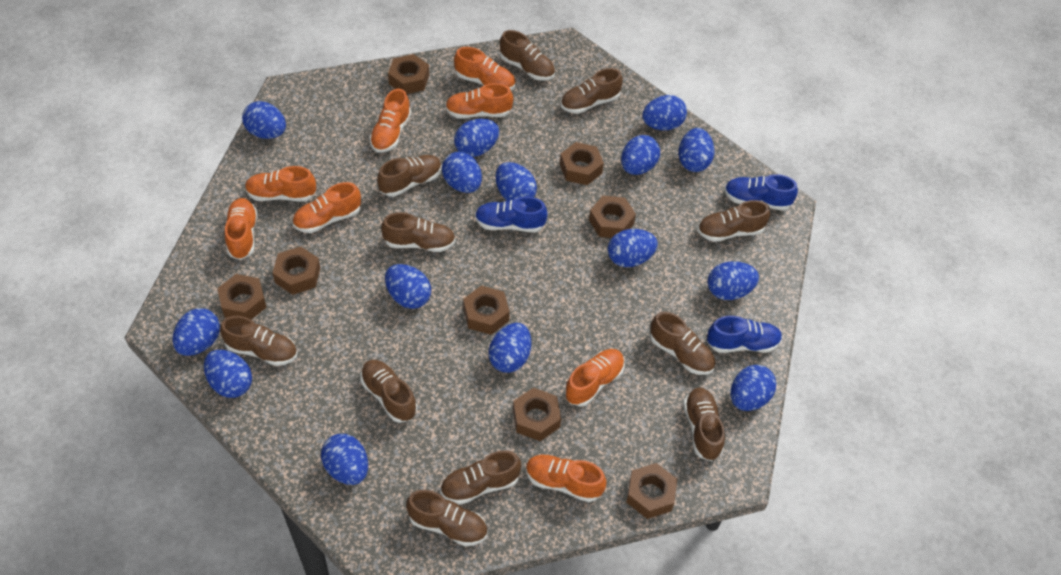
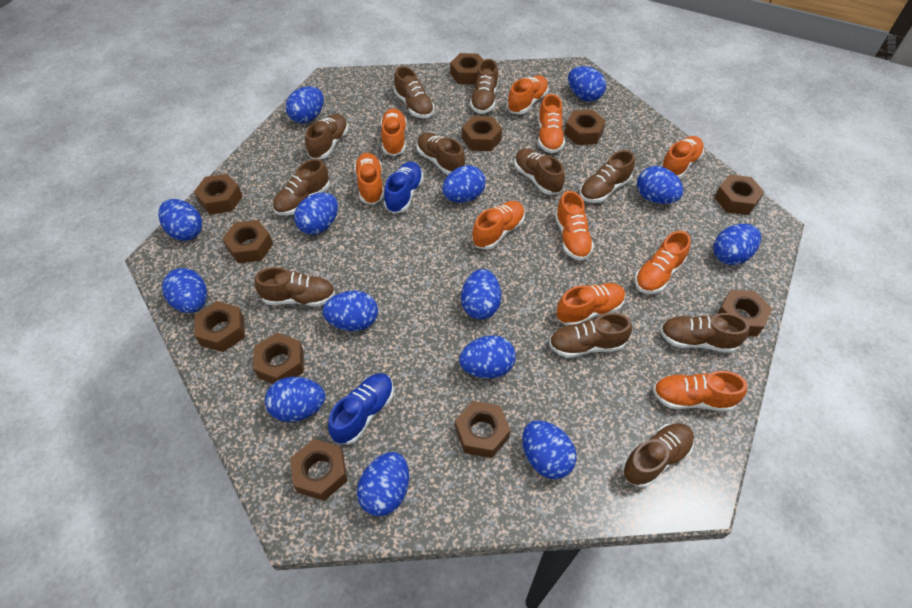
blue egg: [172,308,220,356] [204,350,252,398] [242,101,286,139] [321,434,368,485] [385,264,431,309] [442,152,482,193] [454,119,499,157] [489,323,531,373] [496,162,537,200] [608,229,658,267] [621,135,660,175] [642,95,687,131] [678,128,715,172] [708,261,759,300] [731,365,776,411] = 15 -> [158,199,202,241] [162,268,207,313] [265,377,326,422] [286,86,324,123] [294,192,338,235] [322,291,378,331] [357,452,409,516] [442,165,486,203] [459,335,516,379] [461,269,501,319] [522,420,577,479] [568,66,606,102] [637,166,683,204] [713,224,761,265] = 14
blue shoe: [475,197,548,233] [707,316,782,353] [724,174,798,211] = 3 -> [328,373,394,445] [384,162,424,213] = 2
brown nut: [217,274,267,320] [273,246,320,295] [388,54,429,94] [463,286,510,335] [513,387,561,441] [560,142,604,185] [589,196,636,238] [626,463,677,519] = 8 -> [194,174,243,215] [194,301,245,352] [222,220,273,264] [253,333,304,384] [290,439,348,501] [450,53,483,85] [455,401,511,458] [462,116,502,151] [564,110,606,145] [714,174,764,215] [717,290,772,337] = 11
orange shoe: [225,198,258,260] [245,166,316,202] [292,182,361,233] [370,89,411,153] [445,83,513,119] [454,47,516,90] [526,454,606,502] [565,349,625,407] = 8 -> [354,153,384,205] [381,108,407,156] [472,201,525,250] [507,75,549,114] [538,94,565,153] [555,191,594,261] [557,283,626,326] [635,231,691,294] [653,371,747,412] [661,136,704,179] = 10

